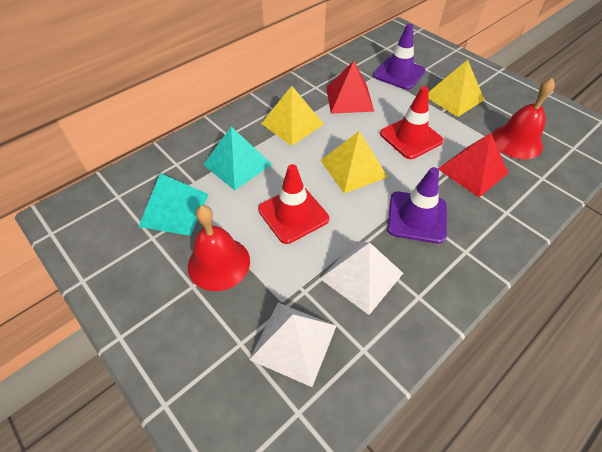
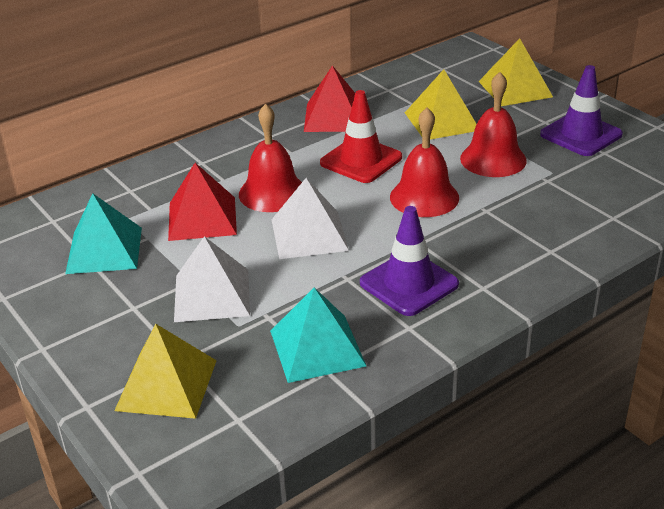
red bell: [188,205,250,291] [492,78,555,159] = 2 -> [239,104,302,212] [390,107,459,217] [460,72,527,177] = 3
red traffic cone: [258,164,329,244] [380,86,443,159] = 2 -> [320,90,402,183] = 1

